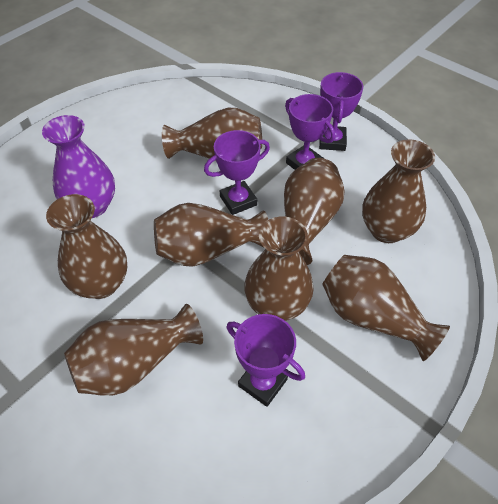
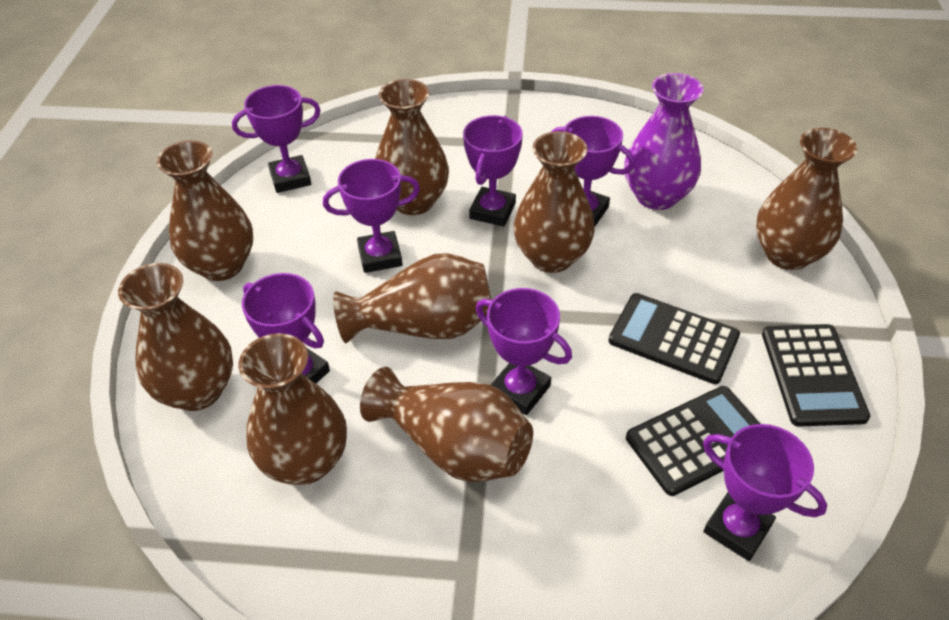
black calculator: none = 0 -> [609,293,740,384] [626,386,760,496] [762,324,870,427] = 3
purple trophy: [204,130,270,215] [227,314,305,407] [285,94,335,170] [319,72,363,151] = 4 -> [232,85,321,193] [242,273,330,383] [323,159,420,273] [463,115,523,227] [476,288,572,415] [551,116,635,227] [703,424,827,561] = 7

